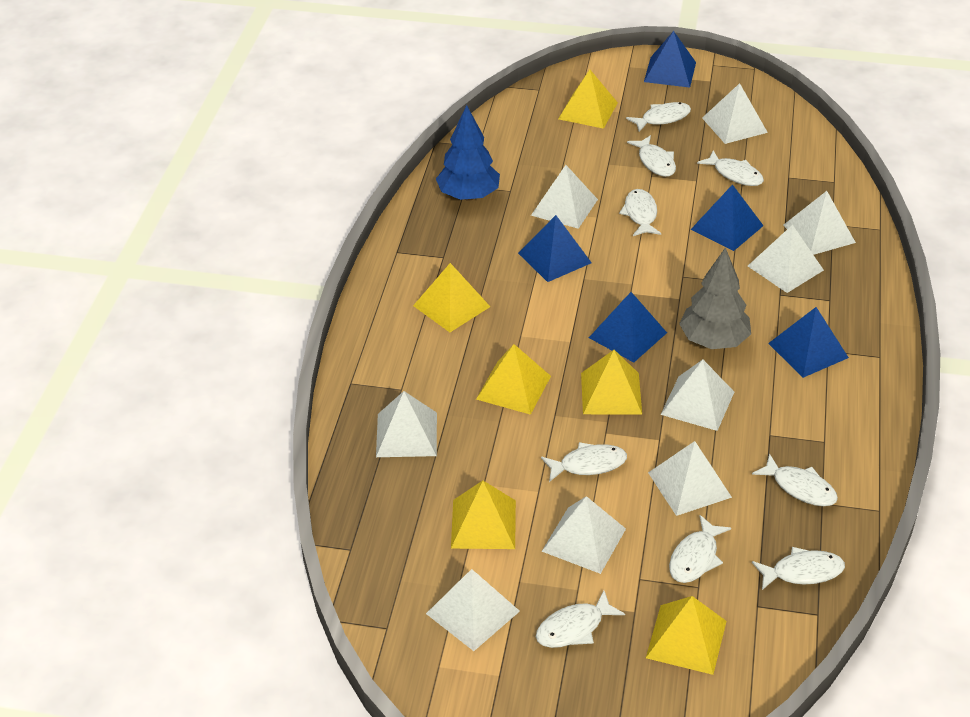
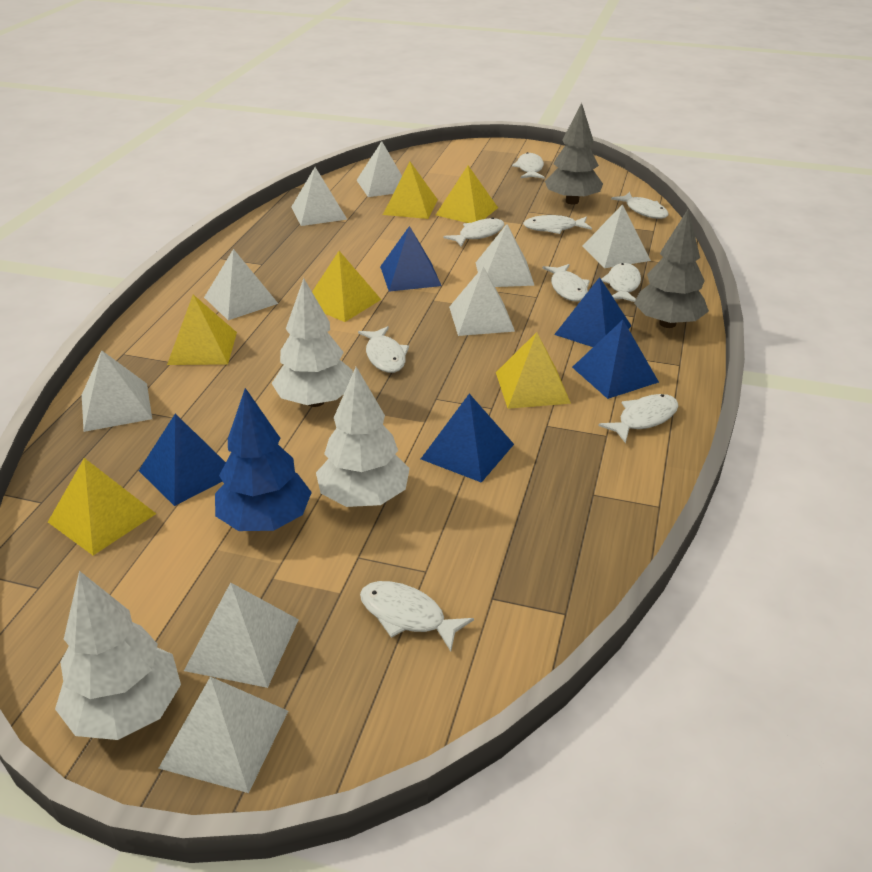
grey tree: [679,247,751,349] = 1 -> [545,103,603,205] [634,209,709,328] = 2
white tree: none = 0 -> [55,571,181,740] [271,278,353,407] [316,367,410,507] = 3

